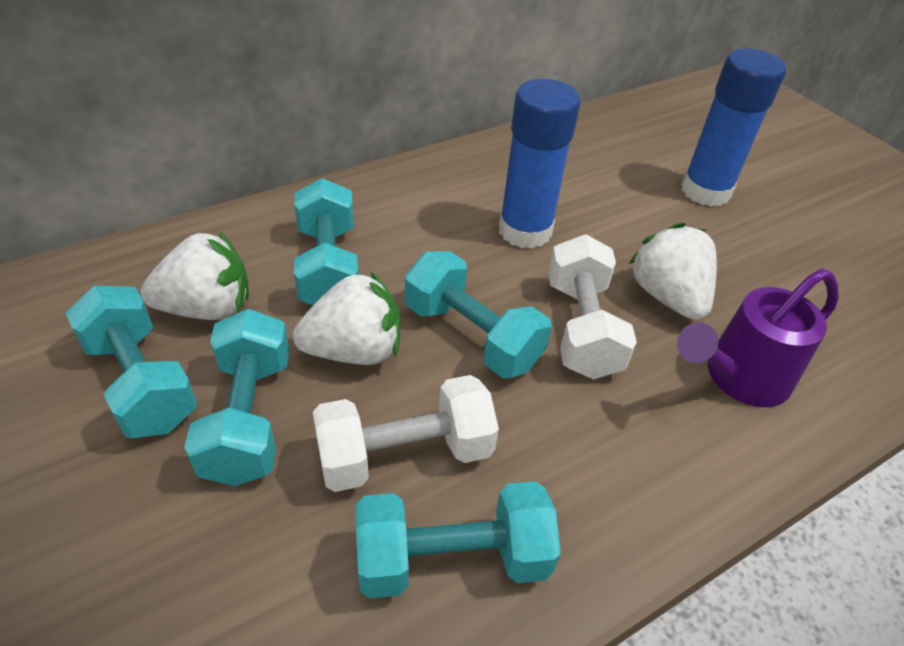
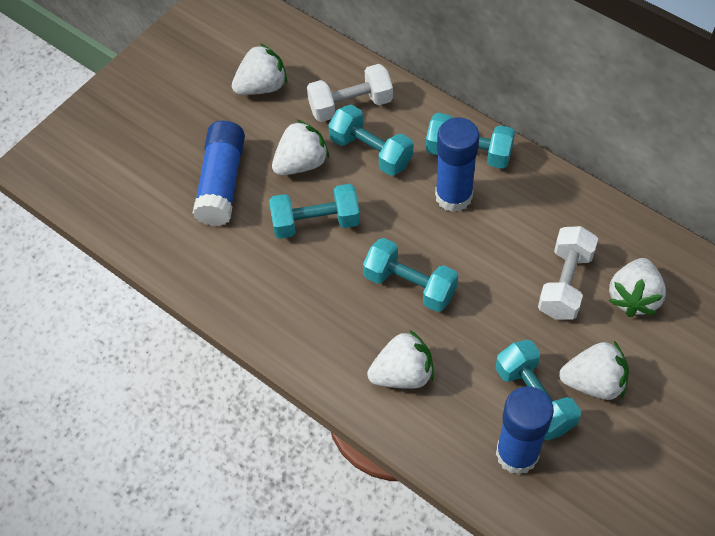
blue glue stick: [499,79,581,249] [681,48,786,207] = 2 -> [192,121,245,226] [435,117,480,212] [496,386,554,475] = 3
purple watering can: [677,268,839,407] = 1 -> none = 0
white strawberry: [141,231,249,320] [293,272,400,365] [629,223,717,320] = 3 -> [232,43,287,95] [272,119,329,175] [367,330,434,389] [559,341,629,400] [609,258,666,317] = 5

